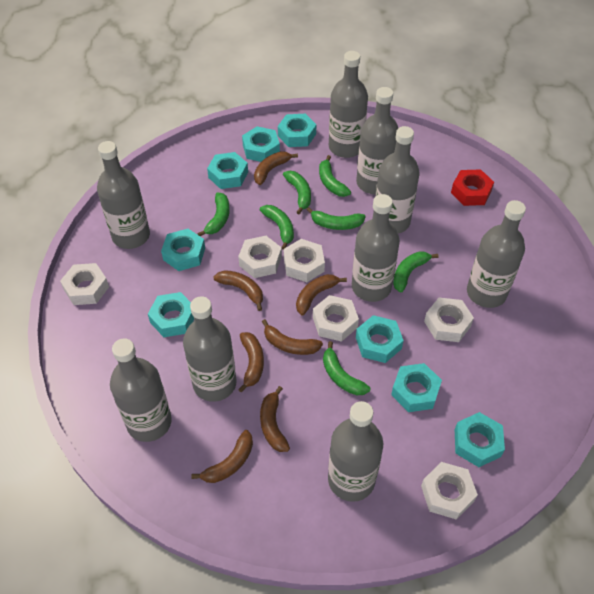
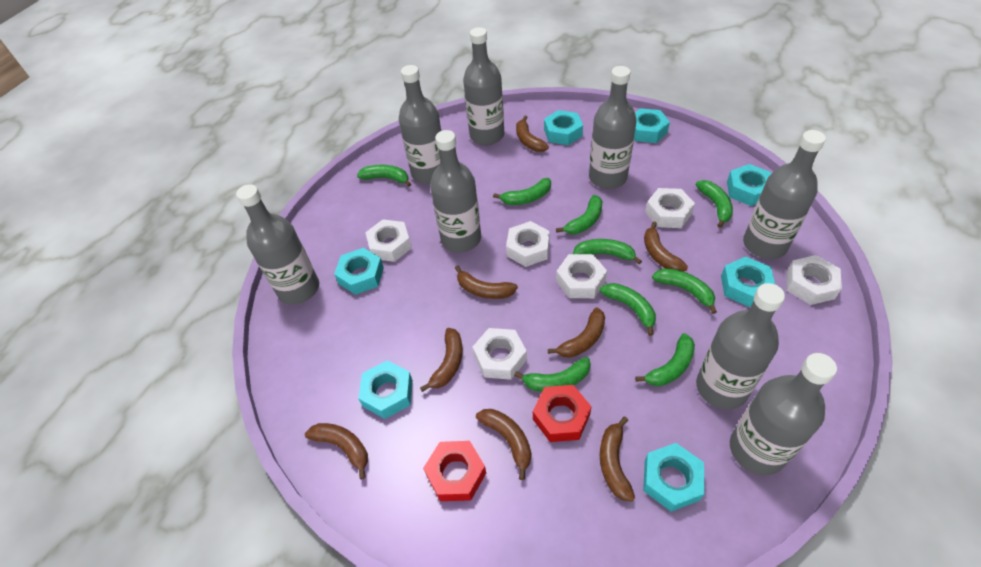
brown banana: [191,430,253,483] [213,270,263,311] [238,332,264,392] [254,151,298,185] [260,386,290,452] [262,319,323,355] [296,274,347,315] = 7 -> [305,423,368,480] [420,328,463,392] [455,265,518,299] [476,409,531,480] [516,116,549,152] [548,307,605,357] [600,417,635,501] [644,222,688,271] = 8
green banana: [198,192,230,236] [260,205,294,250] [283,171,311,214] [307,207,366,230] [319,155,351,197] [323,341,370,395] [393,251,438,292] = 7 -> [357,165,411,187] [493,178,551,205] [514,357,591,392] [556,195,602,234] [573,239,642,264] [600,283,656,336] [635,333,695,386] [652,268,717,314] [696,180,733,228] = 9
grey bottle: [97,141,150,249] [110,338,172,442] [183,296,237,402] [328,401,383,502] [329,51,368,158] [352,194,400,302] [356,87,398,195] [375,126,420,234] [467,200,526,308] = 9 -> [236,184,319,305] [399,65,442,184] [430,130,481,252] [463,27,505,145] [589,66,636,189] [696,283,785,410] [730,353,837,476] [743,130,826,259] = 8
red nut: [451,169,494,206] = 1 -> [423,441,486,501] [533,385,592,442] = 2
turquoise nut: [148,292,194,337] [161,229,205,271] [207,152,248,189] [242,126,280,162] [278,114,316,147] [356,315,404,363] [391,363,442,412] [455,412,505,467] = 8 -> [334,248,384,295] [358,361,413,419] [544,110,583,145] [634,108,670,143] [643,443,704,512] [721,257,775,307] [727,164,772,206] = 7

